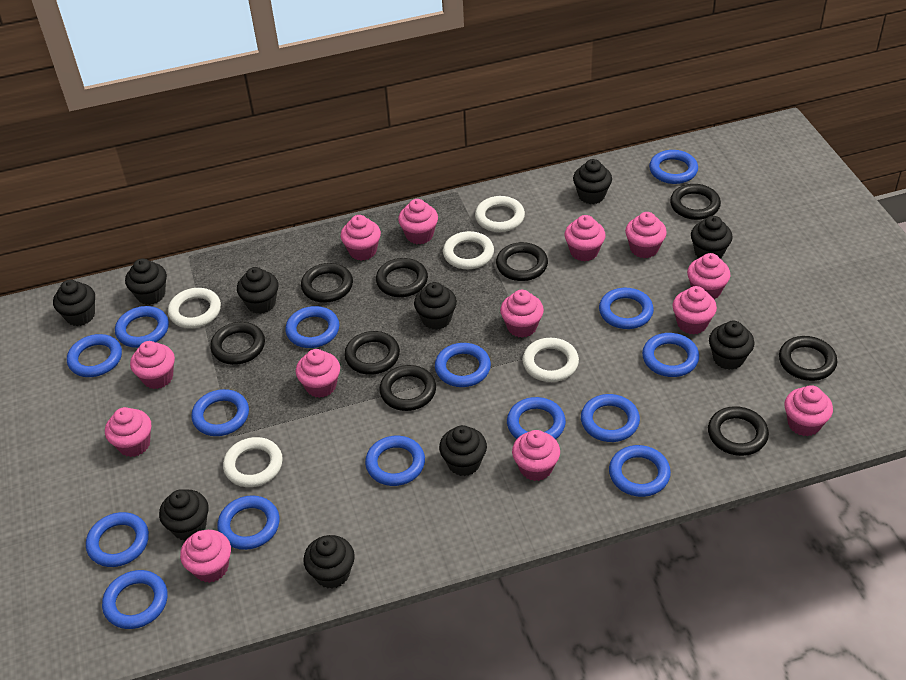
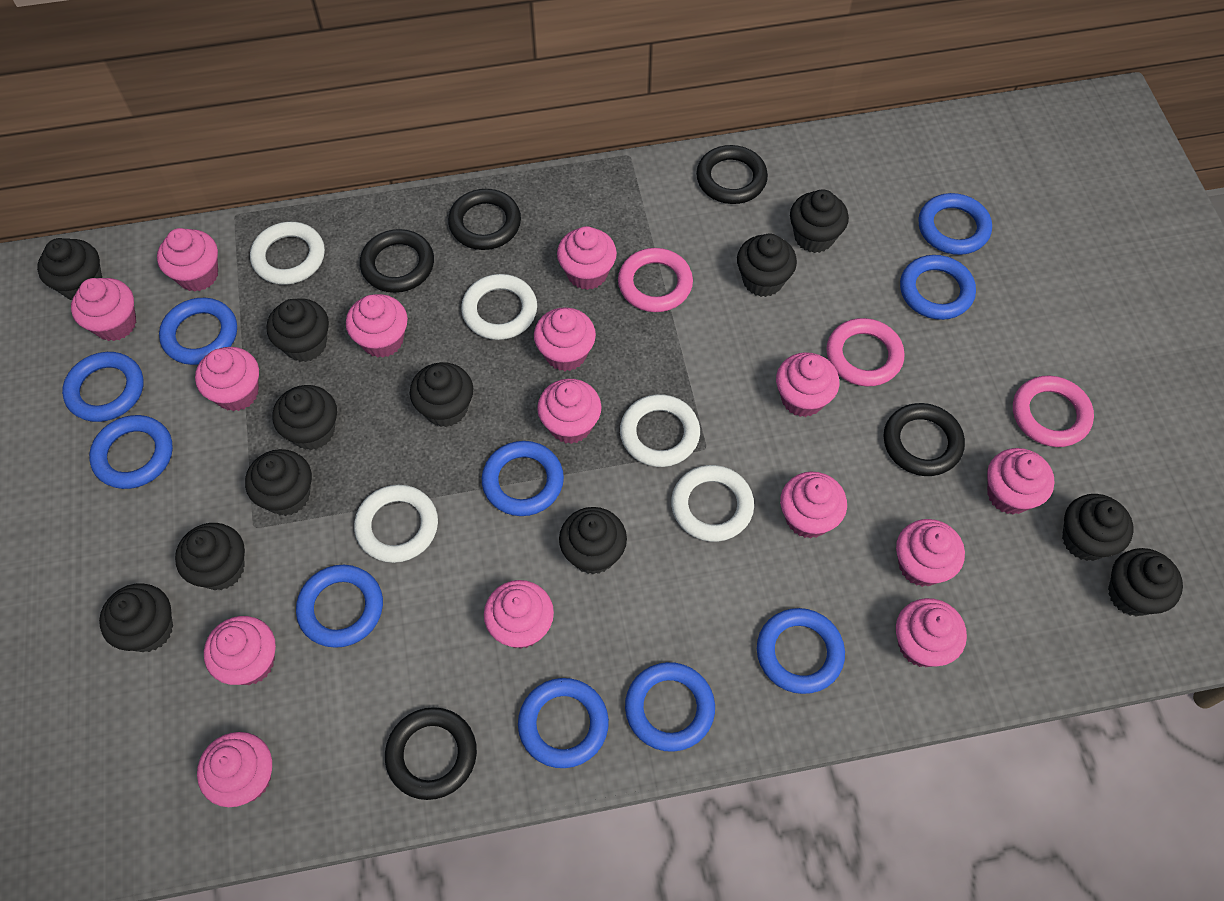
black cupcake: [53,280,95,326] [125,259,167,305] [159,489,209,541] [237,267,278,314] [303,535,355,589] [414,282,457,330] [439,425,487,476] [573,159,612,204] [691,216,733,259] [709,321,755,370] = 10 -> [37,238,102,300] [99,583,173,652] [175,523,245,590] [245,449,312,516] [267,298,329,362] [272,385,337,450] [410,362,473,427] [559,507,627,575] [737,234,797,297] [790,189,849,253] [1062,494,1134,561] [1108,548,1183,616] = 12
black ring: [210,322,265,365] [301,263,353,303] [344,331,400,375] [376,258,428,297] [379,365,436,411] [496,242,548,281] [670,184,721,220] [708,406,769,456] [779,336,837,381] = 9 -> [360,229,434,293] [385,707,477,800] [448,189,521,250] [696,145,768,204] [884,403,965,476] = 5
blue ring: [67,334,122,377] [86,512,149,567] [102,570,167,629] [115,306,169,348] [191,389,249,436] [217,495,280,550] [285,306,339,348] [365,436,425,486] [435,343,491,387] [507,397,566,440] [581,394,640,442] [599,288,654,329] [609,445,671,497] [642,333,699,377] [649,150,698,184] = 15 -> [62,352,144,422] [89,415,173,489] [159,298,237,365] [296,565,383,648] [482,441,564,516] [518,678,609,768] [625,662,715,752] [757,608,845,694] [900,255,976,320] [918,193,992,255] = 10
pink cupcake: [105,407,151,457] [130,341,175,389] [180,530,231,583] [296,349,340,398] [341,215,381,261] [398,199,438,244] [500,290,544,338] [512,430,560,481] [564,215,606,261] [625,212,667,258] [673,286,717,335] [687,253,730,299] [784,385,833,436] = 13 -> [71,278,136,341] [157,228,218,292] [195,347,259,411] [197,732,272,807] [204,616,276,685] [346,294,408,358] [484,580,554,649] [534,307,596,371] [537,379,601,444] [557,226,617,290] [776,352,839,417] [780,472,847,539] [896,519,965,587] [896,598,967,667] [987,448,1055,514] = 15
pink ring: none = 0 -> [618,248,693,312] [826,318,904,386] [1013,375,1094,447] = 3

